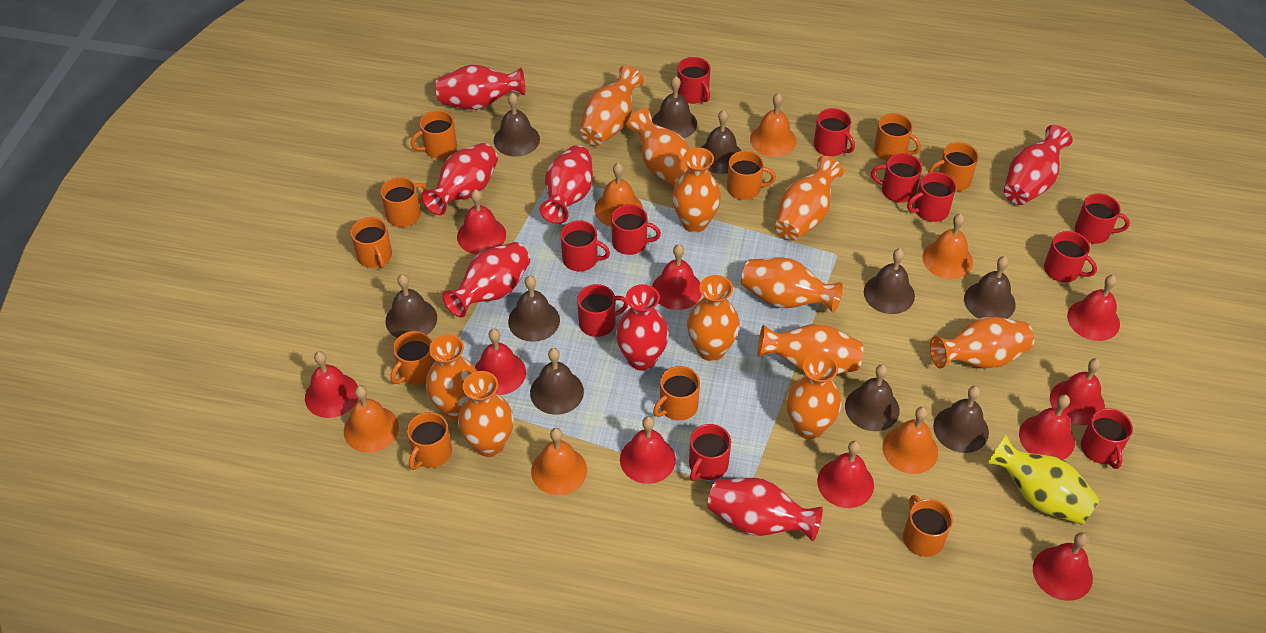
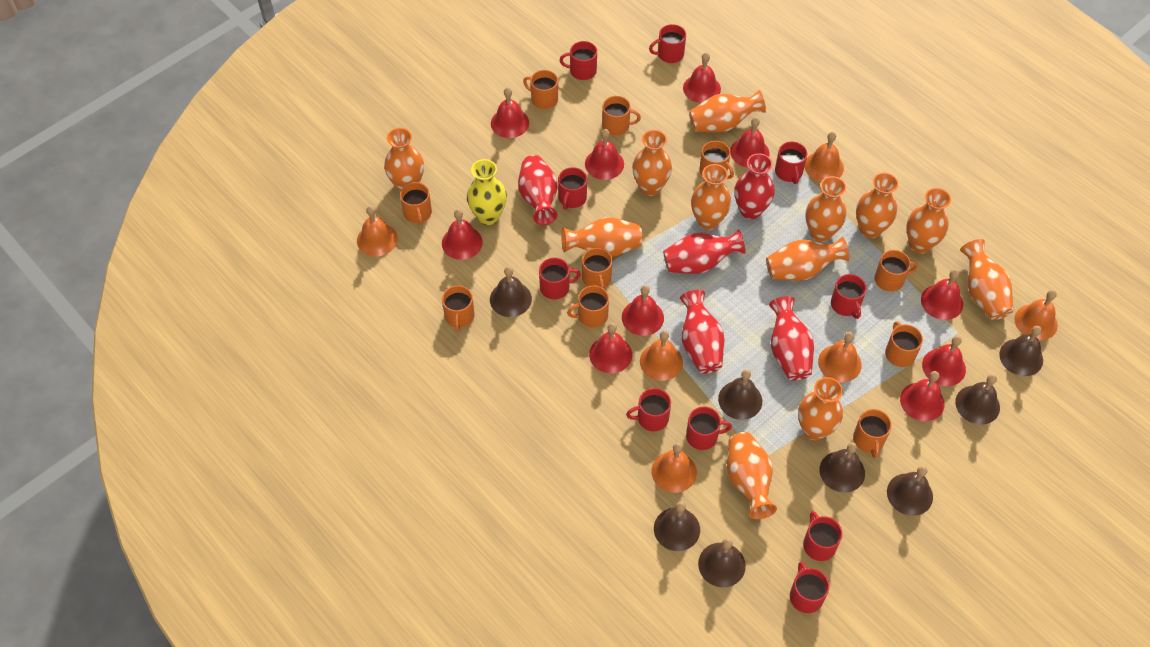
brown bell: [386,274,437,338] [494,93,540,157] [508,276,560,342] [530,348,584,415] [652,76,697,138] [701,110,742,174] [845,364,900,431] [864,248,915,314] [933,386,989,453] [964,256,1016,319] = 10 -> [490,266,532,317] [654,501,700,551] [698,538,746,587] [718,369,762,420] [819,442,865,493] [887,466,933,516] [955,374,1000,425] [999,326,1043,376] = 8
orange vase: [426,334,477,421] [458,371,514,457] [580,66,644,146] [626,108,689,187] [672,147,721,233] [687,275,740,361] [741,257,843,313] [758,324,863,374] [775,156,844,241] [786,353,841,439] [930,317,1034,369] = 11 -> [384,128,424,191] [561,217,642,257] [632,130,672,196] [689,90,766,132] [691,164,731,230] [727,432,777,519] [766,237,849,281] [798,377,843,440] [805,176,846,242] [856,173,899,238] [906,188,951,253] [960,239,1013,320] = 12
red mug: [561,220,610,271] [577,284,628,337] [611,204,661,255] [677,57,710,104] [689,424,731,481] [814,108,855,156] [871,153,922,203] [907,172,956,222] [1044,231,1097,282] [1075,193,1130,244] [1081,408,1133,469] = 11 -> [539,258,581,300] [558,167,587,210] [560,41,597,80] [626,388,671,431] [649,24,686,63] [686,407,732,450] [775,141,807,184] [790,561,830,613] [803,511,843,561] [831,274,867,319] = 10
red vase: [422,143,498,215] [436,65,525,110] [443,242,530,318] [540,145,593,224] [616,284,669,371] [708,478,823,541] [1004,125,1072,205] = 7 -> [518,155,558,225] [663,229,745,274] [680,290,724,374] [734,153,775,219] [769,296,814,381] = 5

